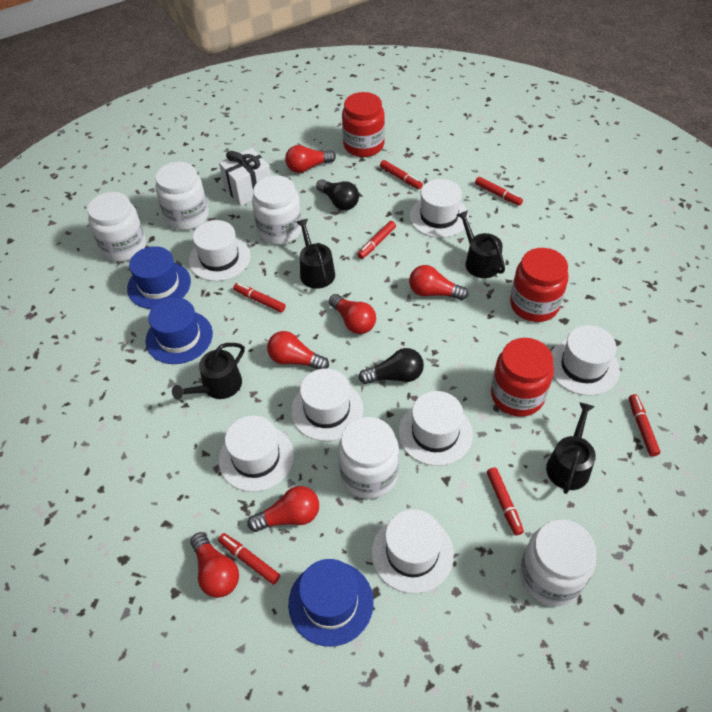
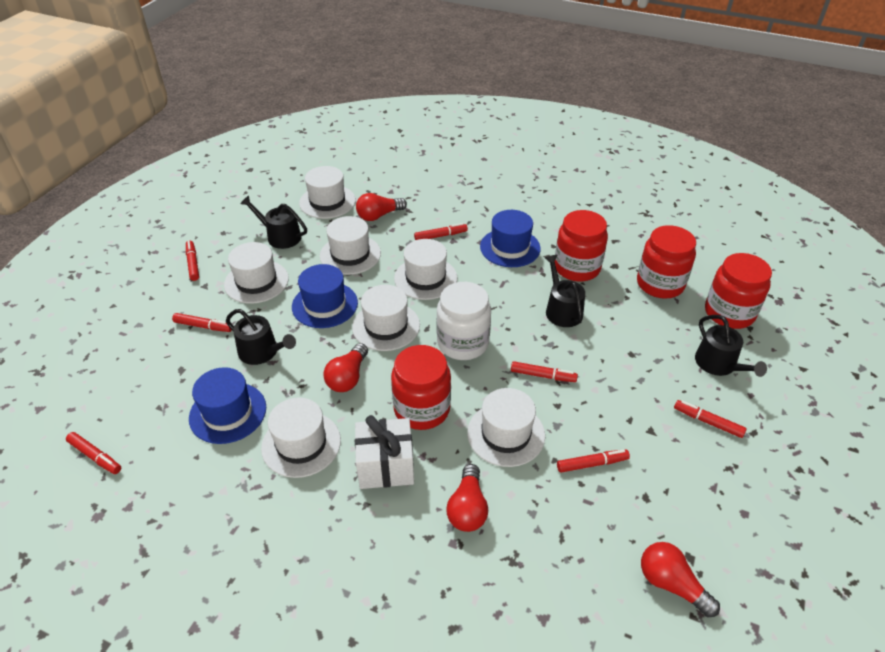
black light bulb: [316,179,359,210] [359,348,424,384] = 2 -> none = 0
red jar: [342,92,385,157] [491,338,554,417] [510,248,568,322] = 3 -> [391,345,451,430] [555,210,608,282] [637,225,696,299] [705,253,772,329] = 4
red light bulb: [190,532,239,598] [248,486,319,532] [267,331,329,370] [285,145,336,173] [329,294,376,334] [409,265,469,300] = 6 -> [323,343,368,392] [356,193,407,221] [446,464,488,532] [641,542,720,617] = 4
white jar: [87,192,146,262] [155,162,209,230] [252,175,302,245] [338,417,399,499] [520,519,596,606] = 5 -> [436,282,491,360] = 1

